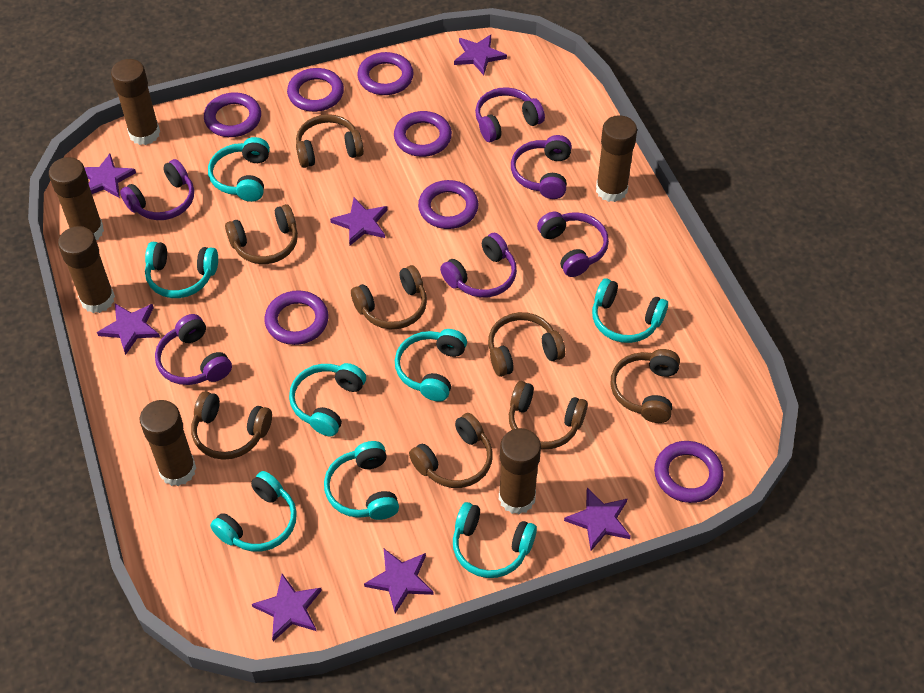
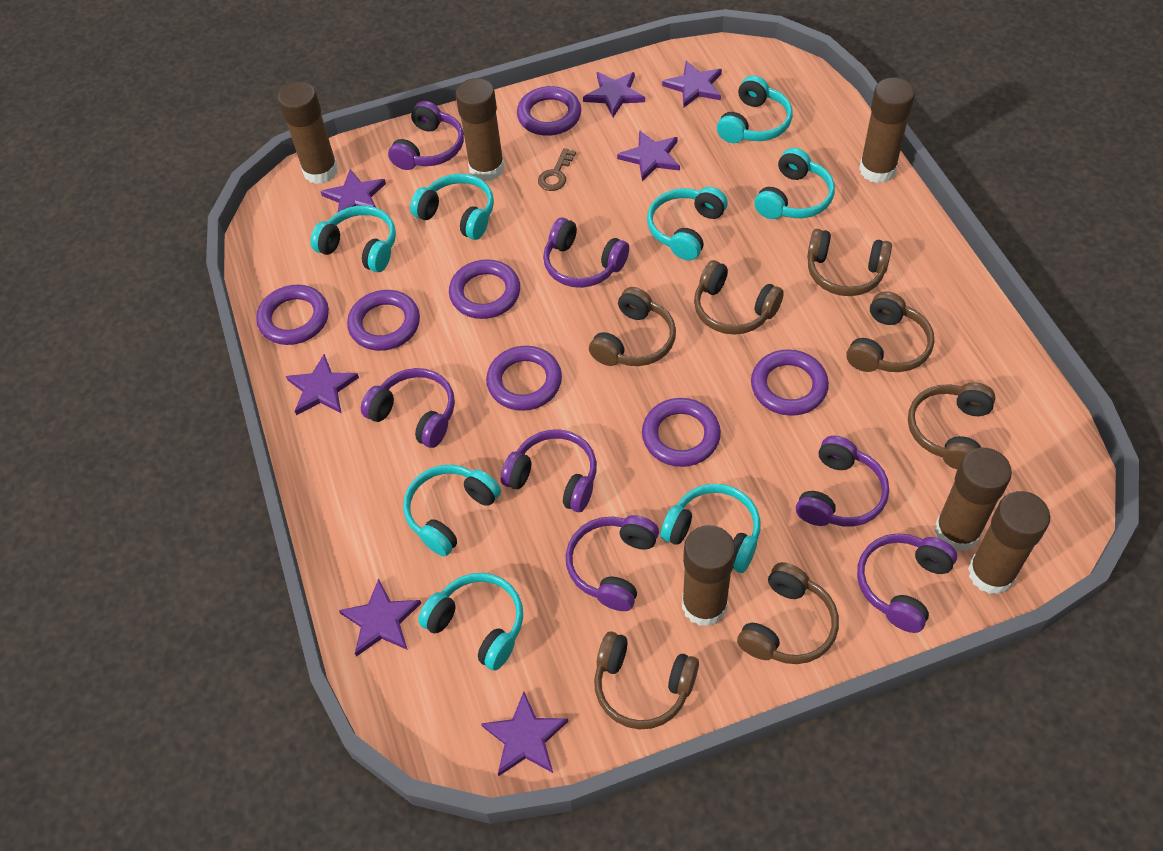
brown headphones: [191,391,272,460] [225,204,298,264] [296,114,364,168] [351,265,427,329] [409,413,493,488] [488,312,565,377] [509,381,588,449] [611,349,680,423] = 8 -> [589,287,676,366] [594,631,699,729] [694,260,784,335] [737,562,839,664] [807,229,892,296] [847,291,934,372] [908,382,996,470] = 7
brown key: none = 0 -> [538,148,576,191] = 1
purple headphones: [120,159,194,220] [155,314,232,385] [440,233,517,298] [475,87,545,142] [511,135,572,199] [537,212,609,277] = 6 -> [361,368,455,448] [388,101,464,170] [501,430,597,512] [543,218,629,288] [566,515,659,611] [796,435,889,527] [857,533,957,633] = 7

